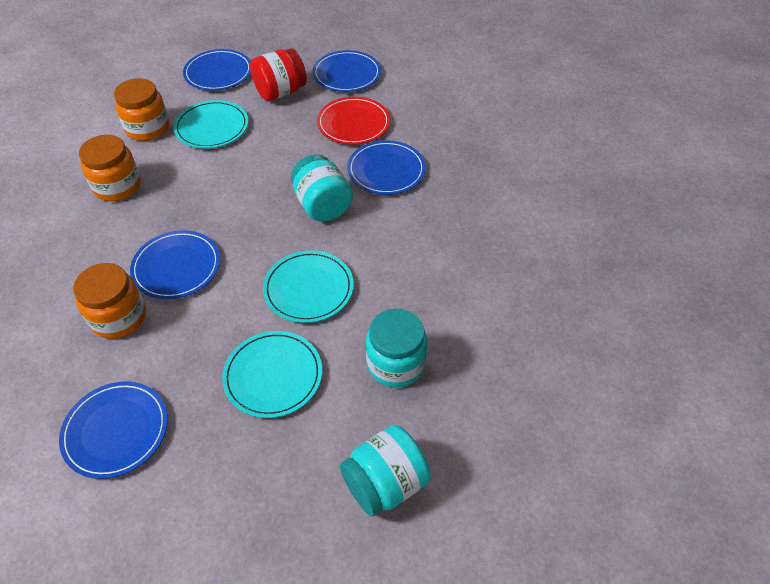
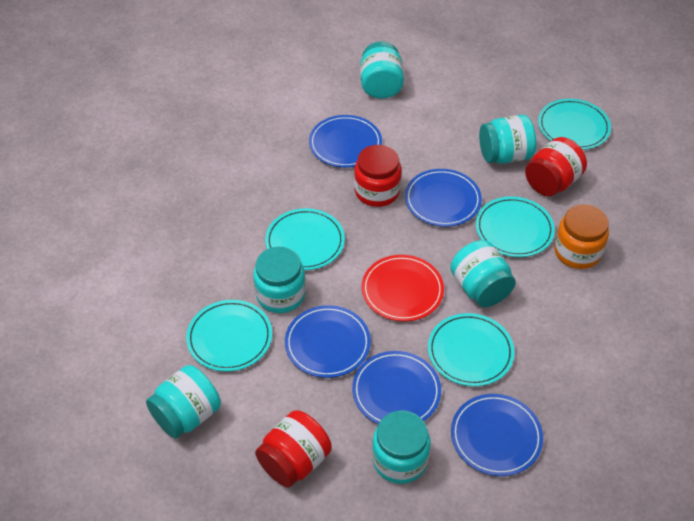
orange jar: [73,263,146,339] [79,135,141,201] [114,78,169,141] = 3 -> [554,204,609,269] = 1
red jar: [250,48,307,101] = 1 -> [255,410,331,488] [354,145,402,207] [525,137,587,197] = 3
turquoise jar: [291,154,353,221] [340,425,431,517] [366,308,428,387] = 3 -> [146,365,221,439] [254,247,306,313] [360,42,404,99] [372,410,431,484] [450,240,516,307] [479,115,536,164] = 6
turquoise plate: [173,100,248,149] [222,331,322,418] [263,251,354,323] = 3 -> [186,300,272,372] [265,208,345,270] [428,313,515,386] [476,197,555,257] [538,99,611,150] = 5

